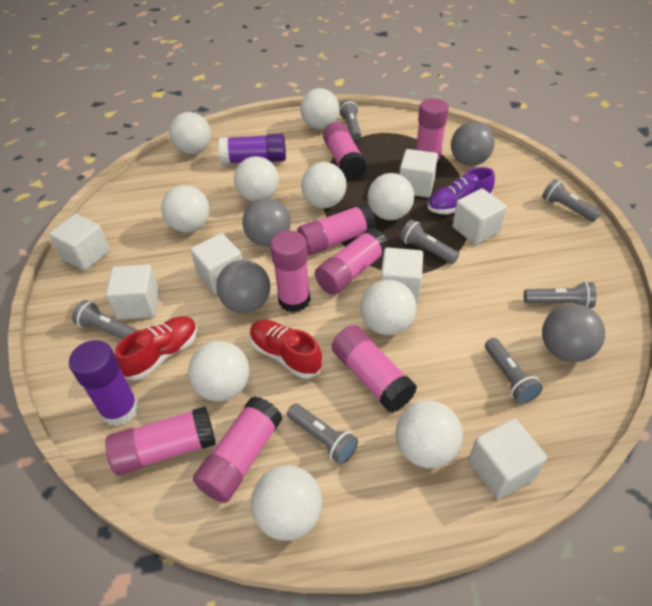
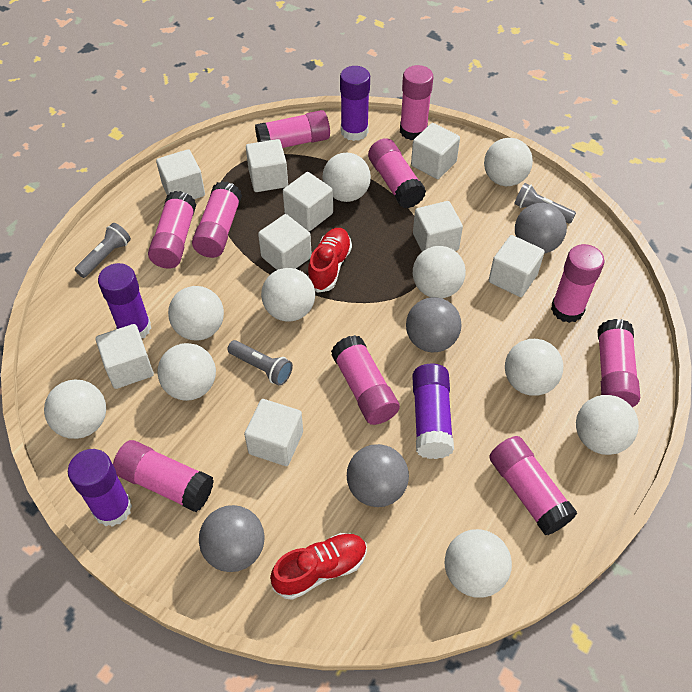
grey flashlight: [72,300,138,339] [287,404,358,465] [339,99,361,140] [400,220,459,264] [485,338,543,404] [524,281,597,308] [542,179,601,222] = 7 -> [75,223,131,278] [227,340,293,386] [514,183,576,224] = 3
pink glue stick: [105,406,216,475] [193,396,283,503] [270,231,310,312] [297,203,376,255] [315,227,389,295] [323,122,367,179] [332,325,417,412] [416,98,449,169] = 8 -> [113,440,214,512] [148,191,197,269] [192,181,242,258] [255,110,330,148] [331,335,400,425] [368,138,426,208] [400,65,433,140] [489,436,577,535] [551,244,605,323] [597,319,640,407] = 10
purple glue stick: [69,340,139,426] [219,134,286,164] = 2 -> [68,449,132,527] [98,263,151,339] [340,66,370,141] [412,364,454,459] = 4
purple shoe: [428,167,495,215] = 1 -> none = 0
white cube: [49,214,110,271] [106,264,159,320] [190,233,242,294] [381,247,423,303] [399,149,438,198] [452,188,507,245] [469,419,547,499] = 7 -> [96,324,154,389] [156,149,205,199] [244,399,303,466] [246,139,288,192] [258,214,312,270] [283,172,333,231] [411,123,460,179] [413,201,463,252] [489,235,545,297] = 9

